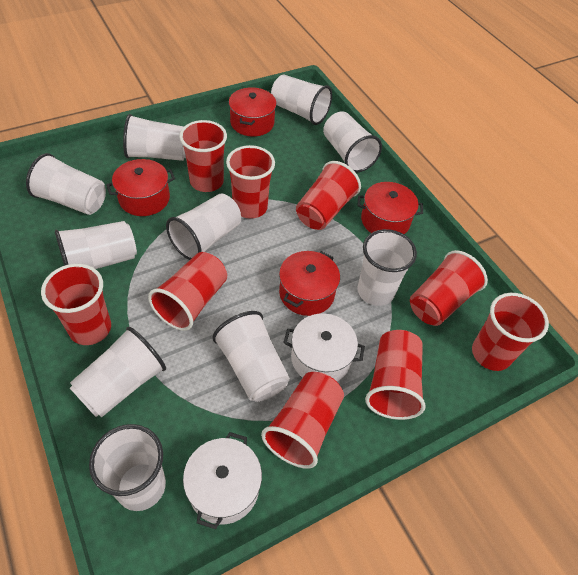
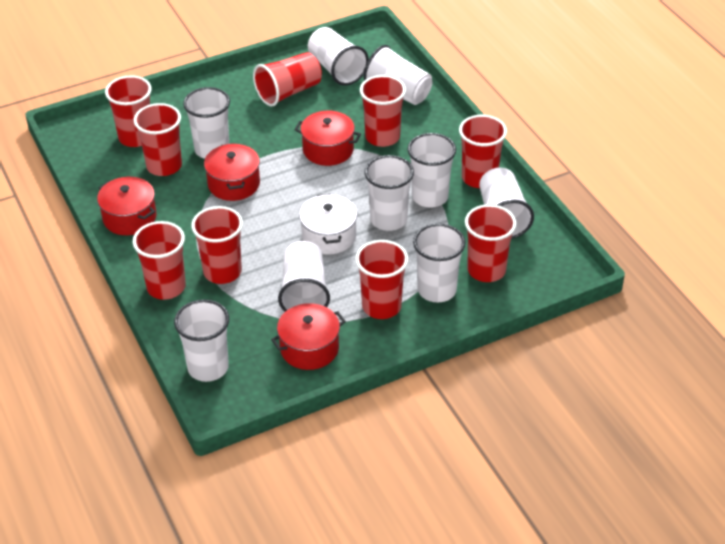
white cup: [26,153,106,215] [55,221,137,269] [70,327,166,418] [89,424,166,511] [123,114,186,161] [166,194,241,260] [212,311,290,402] [271,75,332,125] [323,111,382,173] [357,229,417,306] = 10 -> [174,300,229,382] [183,87,230,159] [278,241,330,311] [308,27,369,86] [364,45,432,105] [364,155,414,231] [407,133,456,208] [413,224,465,303] [479,167,534,239] = 9
white pot: [183,432,262,529] [283,313,365,381] = 2 -> [299,194,357,255] = 1

